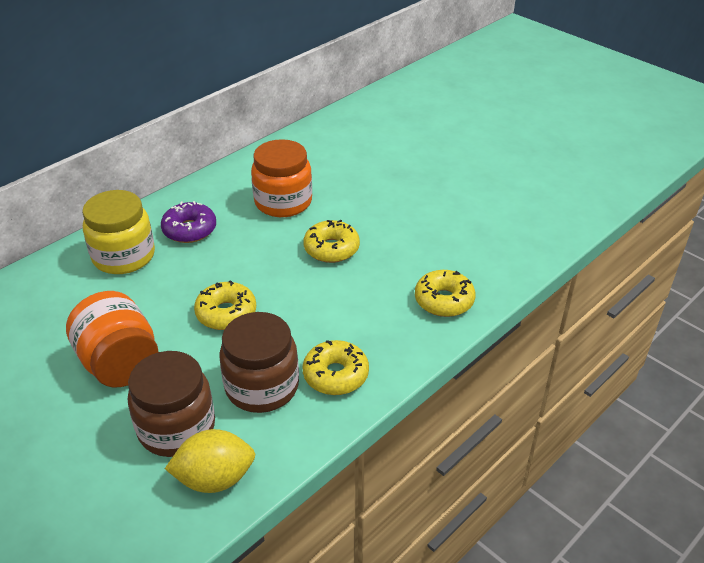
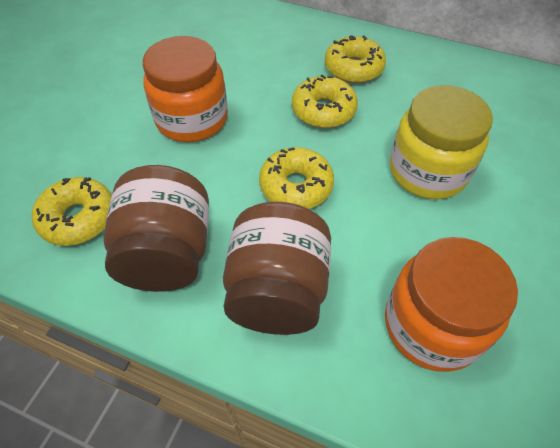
purple donut: [161,201,216,243] = 1 -> none = 0
yellow lemon: [165,429,255,493] = 1 -> none = 0

